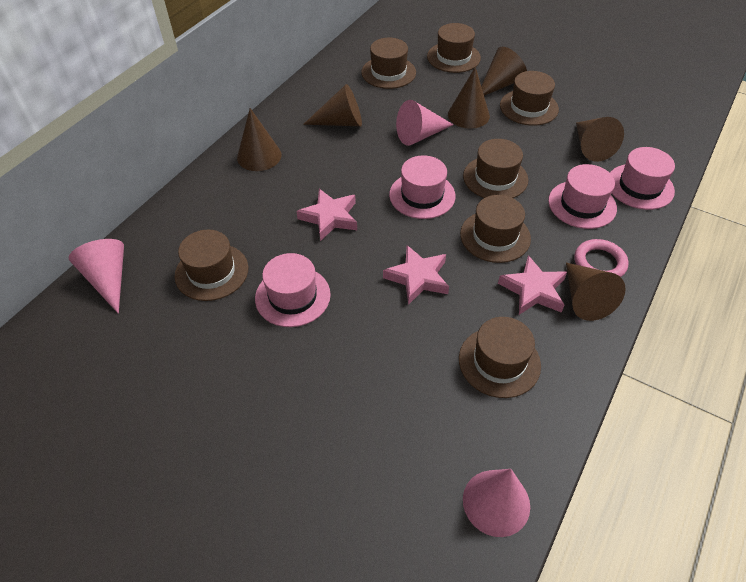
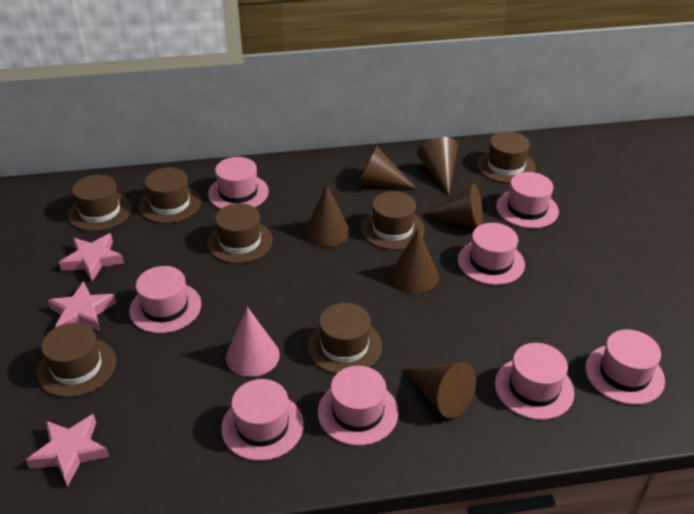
pink cone: [68,239,124,314] [396,100,454,146] [463,469,530,537] = 3 -> [226,307,280,377] = 1
pink hat: [255,253,331,327] [389,155,456,219] [548,164,617,229] [610,147,675,210] = 4 -> [129,266,201,334] [208,157,269,209] [221,379,304,461] [318,366,398,446] [458,223,525,285] [495,343,574,420] [496,172,559,228] [585,329,665,405] = 8
pink ring: [574,239,629,277] = 1 -> none = 0

